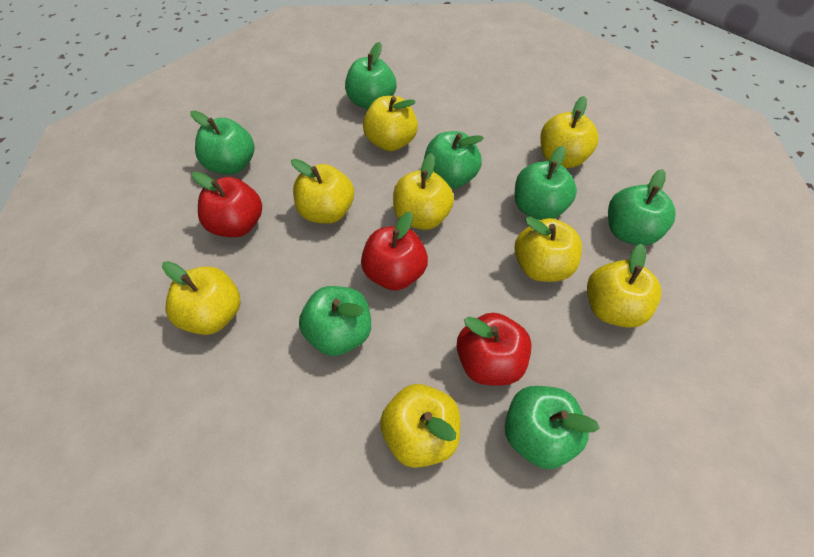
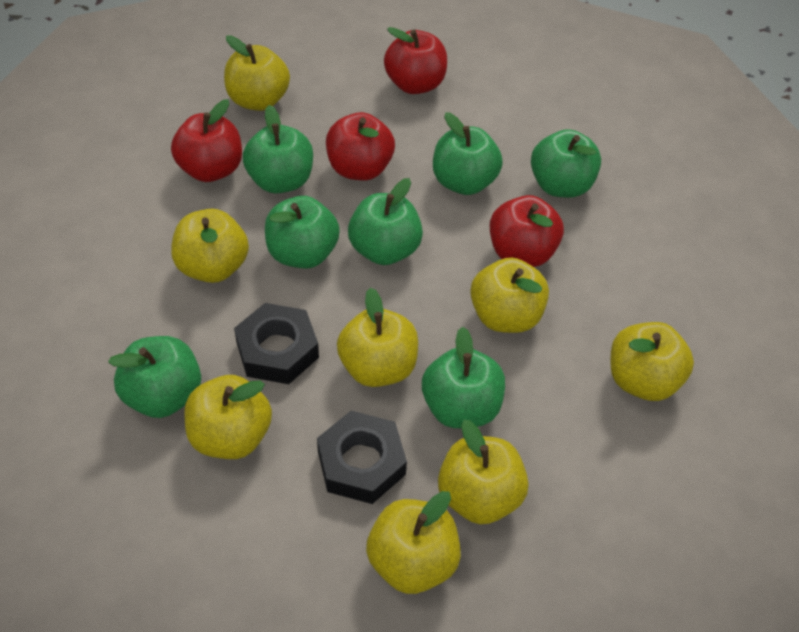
black nut: none = 0 -> [234,303,319,384] [317,411,407,504] = 2
red apple: [192,172,262,237] [361,211,428,291] [457,313,532,386] = 3 -> [171,99,242,182] [326,112,395,181] [384,27,447,94] [490,195,564,267] = 4

